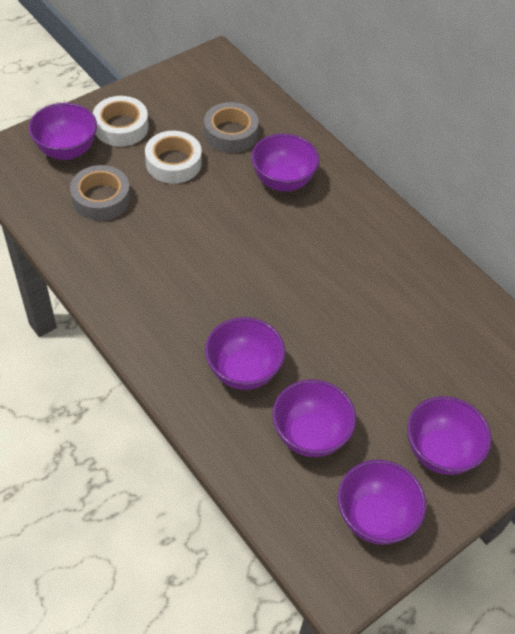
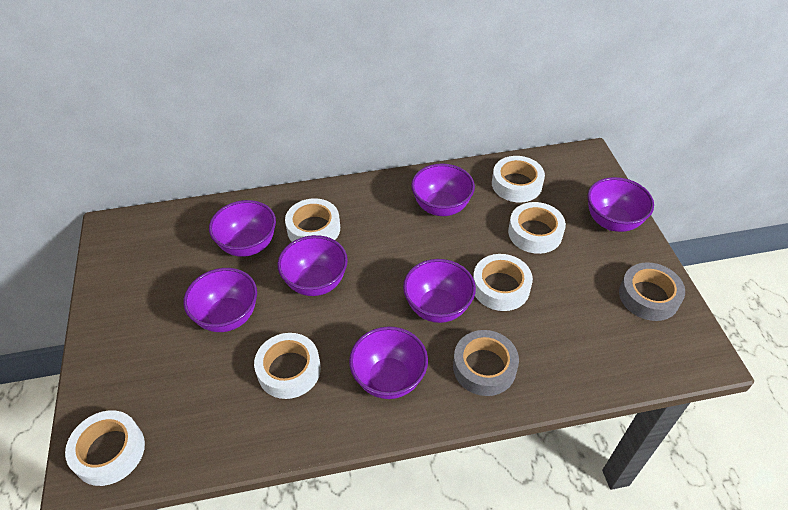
purple bowl: [29,103,97,160] [205,317,285,390] [251,133,319,192] [272,379,356,457] [338,460,426,545] [407,396,492,475] = 6 -> [183,268,257,332] [209,200,276,257] [277,235,348,296] [349,326,428,399] [403,259,476,323] [411,164,475,216] [587,177,654,232] = 7
white tape: [93,96,149,147] [145,131,202,184] = 2 -> [65,410,145,486] [254,333,321,399] [285,198,340,242] [473,254,533,311] [492,156,545,203] [508,202,566,254] = 6

